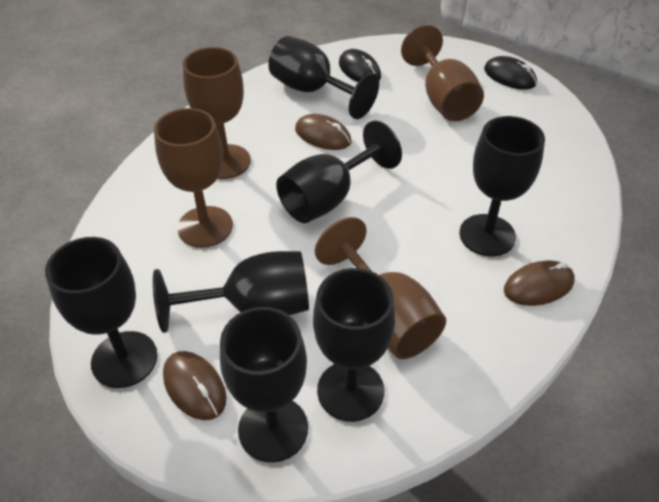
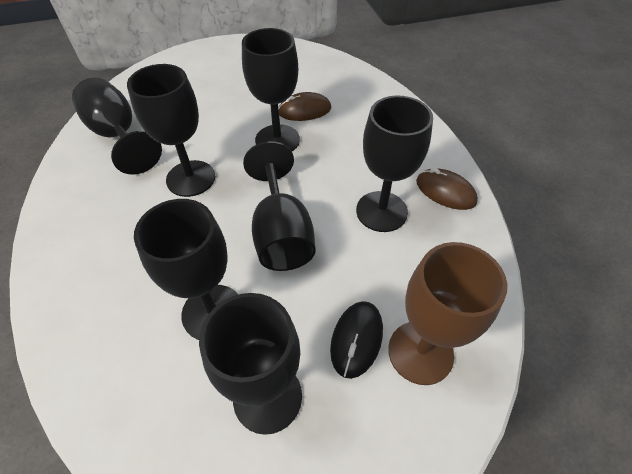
black mouse: [339,49,381,82] [484,56,537,90] = 2 -> [330,301,383,379] = 1
brown goblet: [154,108,233,248] [183,47,251,179] [315,217,446,359] [401,25,484,121] = 4 -> [388,242,507,385] = 1
brown mouse: [163,351,226,420] [295,114,351,150] [504,260,575,306] = 3 -> [278,92,331,121] [416,168,478,210] = 2

